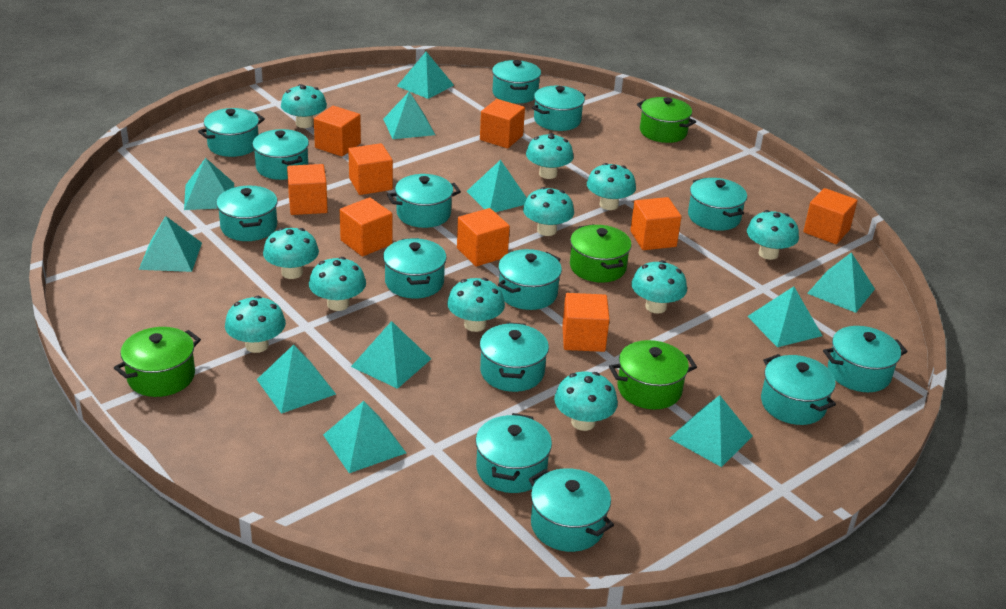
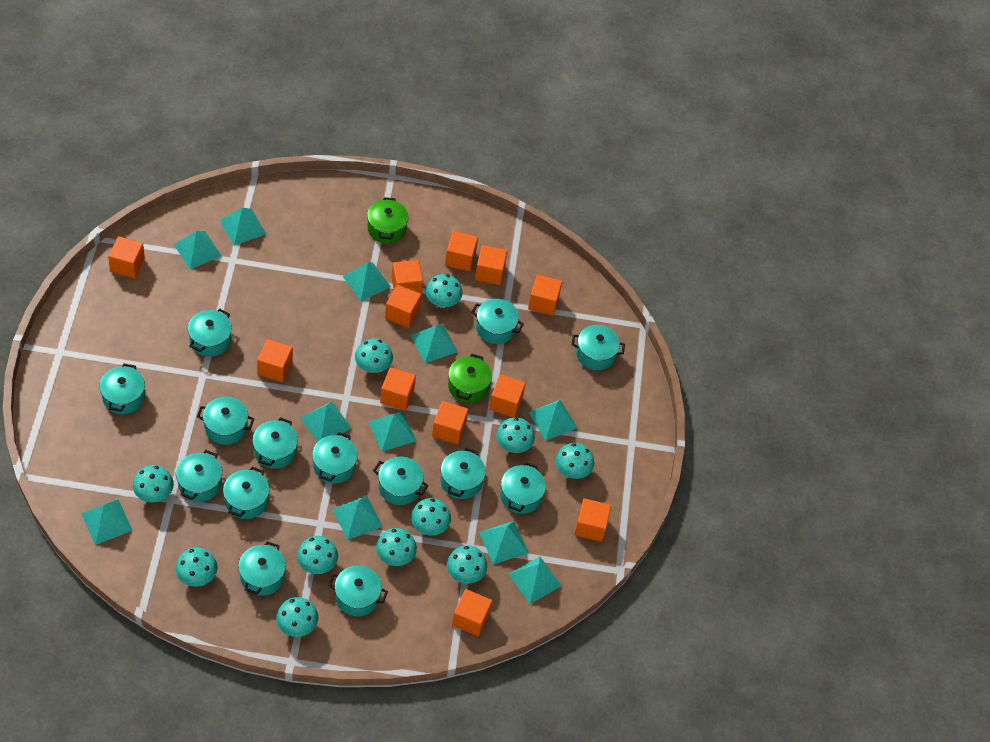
green pot: [114,327,201,397] [570,224,632,283] [609,340,697,409] [637,97,696,143] = 4 -> [367,197,408,243] [448,354,492,403] = 2
orange cube: [287,164,328,215] [314,106,361,157] [340,197,392,257] [348,143,393,195] [457,208,510,267] [480,99,525,148] [562,293,610,352] [630,197,682,250] [803,188,857,244] = 9 -> [108,236,145,279] [257,339,293,382] [380,367,416,411] [385,284,421,328] [391,260,423,295] [432,401,468,445] [445,231,478,272] [452,589,492,636] [475,245,507,285] [489,374,526,417] [528,274,562,316] [575,498,611,542] = 12

